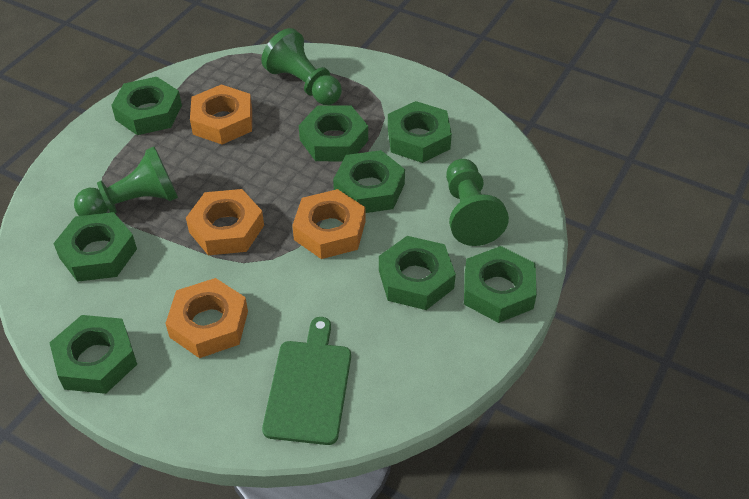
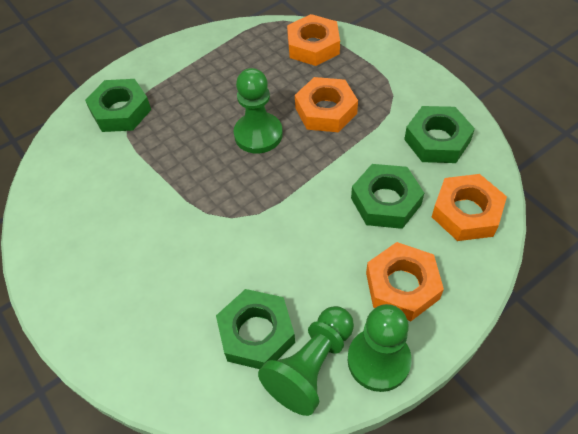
green cutting board: [262,317,351,445] = 1 -> none = 0
green nut: [49,315,137,394] [53,212,137,282] [111,77,182,135] [299,105,368,161] [333,150,405,213] [379,236,456,310] [388,101,452,163] [464,246,537,323] = 8 -> [85,79,151,132] [216,289,295,369] [351,164,424,229] [404,106,475,163] = 4

